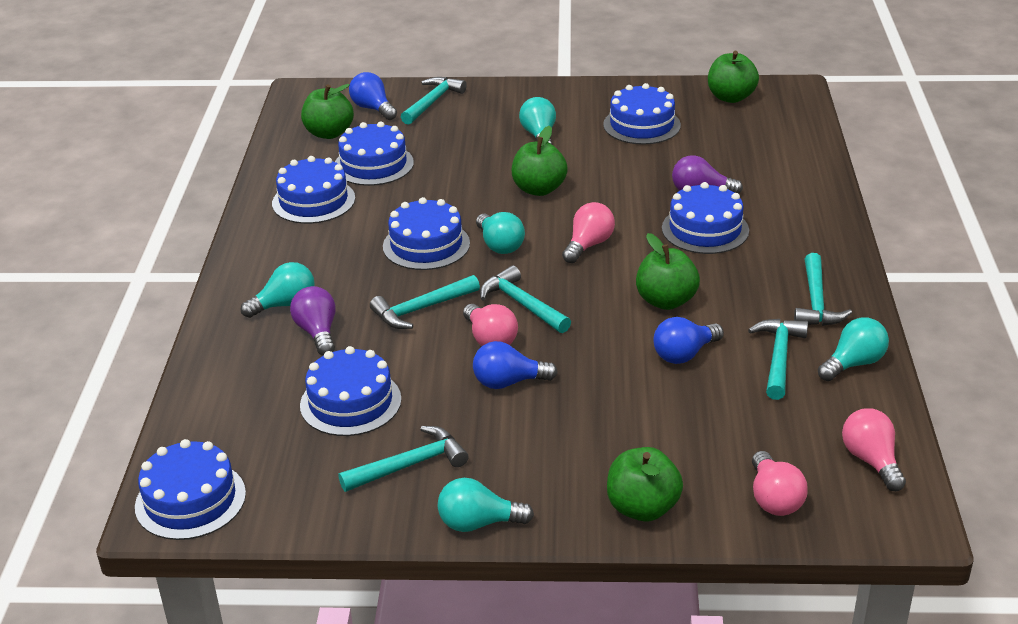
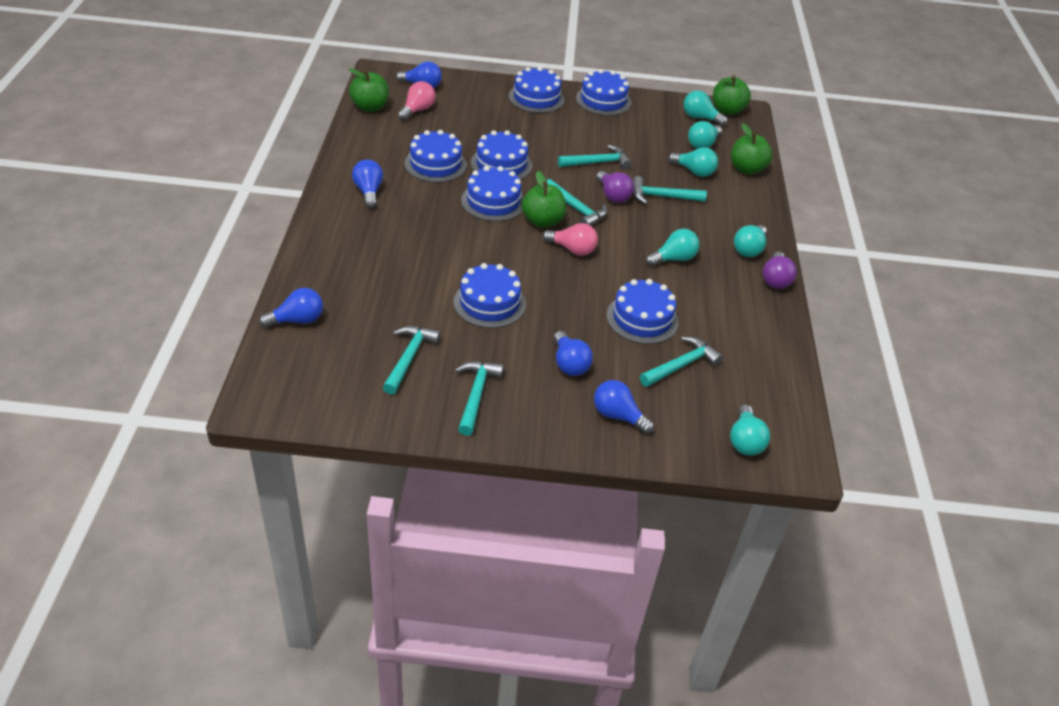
blue light bulb: [349,72,397,120] [473,341,558,389] [653,317,724,364] = 3 -> [259,288,323,328] [352,160,383,208] [396,62,442,88] [554,331,593,376] [594,380,654,434] = 5
green apple: [301,84,354,139] [512,126,568,196] [607,447,683,521] [636,233,700,310] [708,51,759,103] = 5 -> [349,68,389,112] [522,171,566,228] [713,76,751,115] [731,123,772,175] = 4
pink light bulb: [463,304,518,346] [562,202,615,263] [752,451,808,516] [842,408,906,491] = 4 -> [398,81,435,121] [542,223,598,256] = 2
turquoise light bulb: [241,262,315,318] [438,478,534,532] [476,212,525,254] [519,97,556,144] [818,318,889,381] = 5 -> [646,229,700,266] [668,147,718,177] [683,90,727,126] [688,121,722,149] [730,405,770,456] [734,225,767,257] = 6

